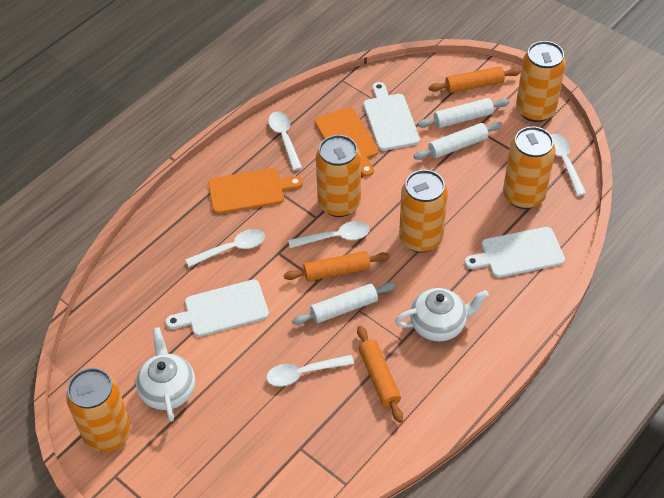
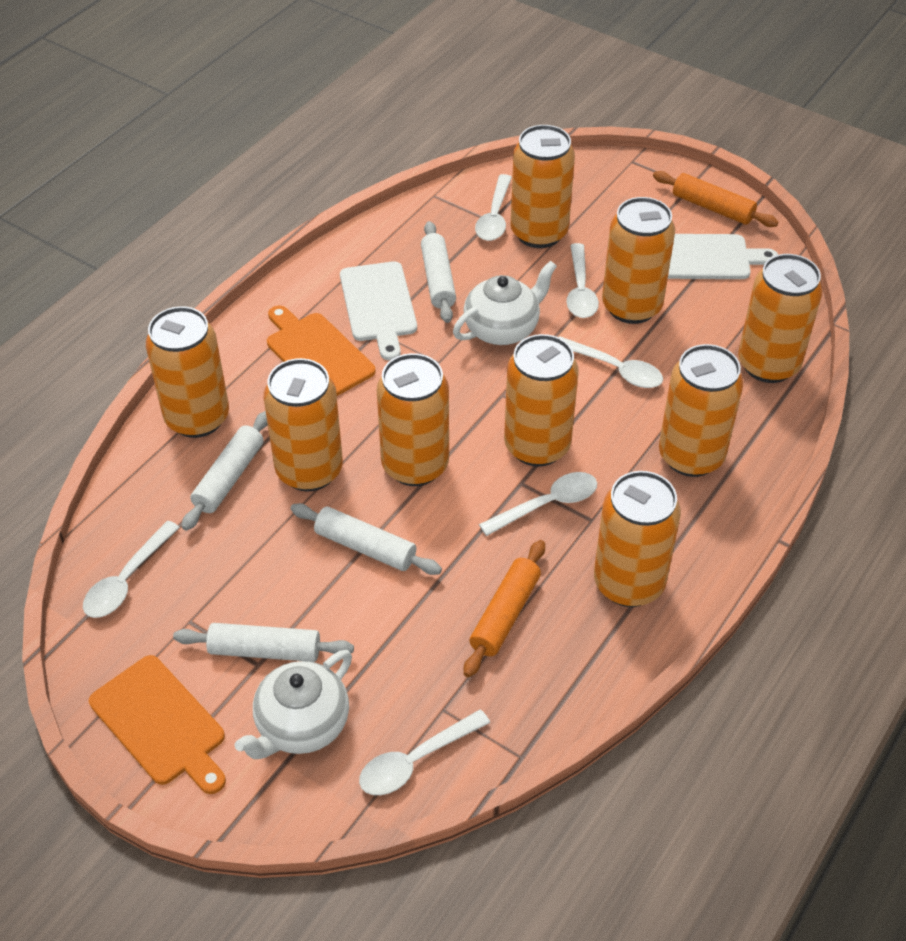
orange can: [66,368,131,452] [316,135,361,217] [399,170,448,253] [503,127,556,209] [516,41,566,122] = 5 -> [146,306,229,438] [264,358,343,491] [377,353,449,486] [504,334,578,467] [510,125,575,248] [594,471,681,607] [602,197,675,324] [659,344,743,477] [738,254,823,383] = 9
orange rolling pin: [284,251,390,281] [357,326,403,423] [429,66,521,93] = 3 -> [464,540,545,677] [653,171,778,227] = 2
white cutting board: [166,279,269,337] [363,82,420,151] [464,227,565,278] = 3 -> [340,261,417,360] [668,234,778,279] = 2
white rolling pin: [292,282,395,325] [414,122,503,160] [417,98,510,128] = 3 -> [173,623,354,662] [182,411,268,531] [291,503,442,575] [421,221,456,323] = 4
white spoon: [185,229,265,267] [266,355,354,386] [268,112,302,170] [288,221,370,248] [551,134,587,196] = 5 -> [83,521,180,618] [359,709,490,795] [475,174,512,241] [479,472,597,536] [559,336,663,388] [566,243,599,318] = 6

